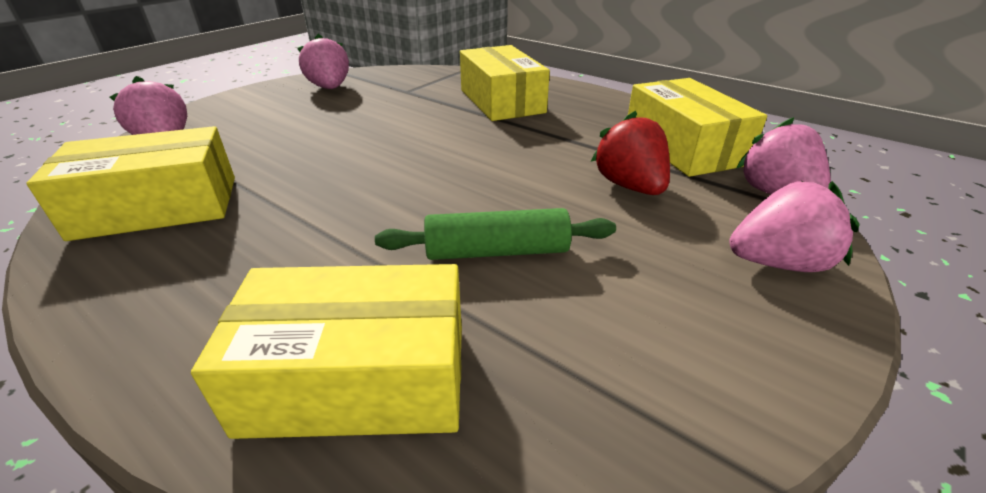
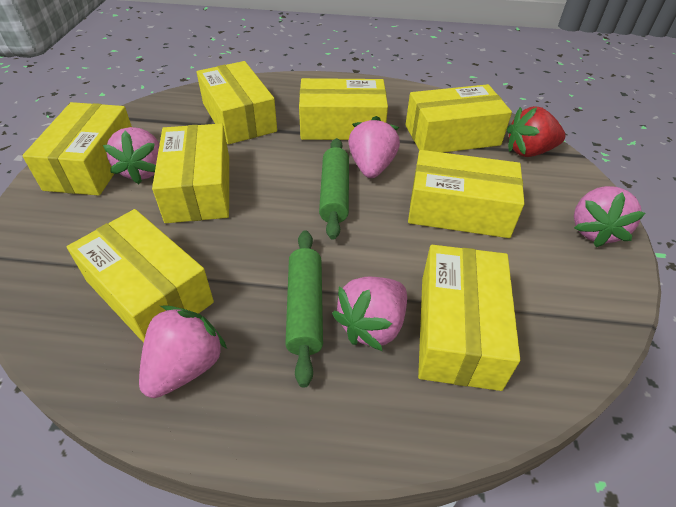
green rolling pin: [375,208,616,260] = 1 -> [285,230,323,388] [319,138,349,240] = 2
pink strawberry: [110,76,187,135] [297,34,349,89] [729,181,860,272] [737,117,831,194] = 4 -> [103,127,160,184] [139,305,227,398] [332,277,407,351] [348,116,400,178] [574,186,645,247] = 5
yellow box: [26,126,235,241] [191,264,462,439] [460,45,550,121] [628,78,767,177] = 4 -> [22,102,132,196] [67,209,214,343] [152,124,229,223] [197,61,277,144] [299,78,388,140] [406,84,512,153] [408,150,525,238] [418,245,520,391] = 8

